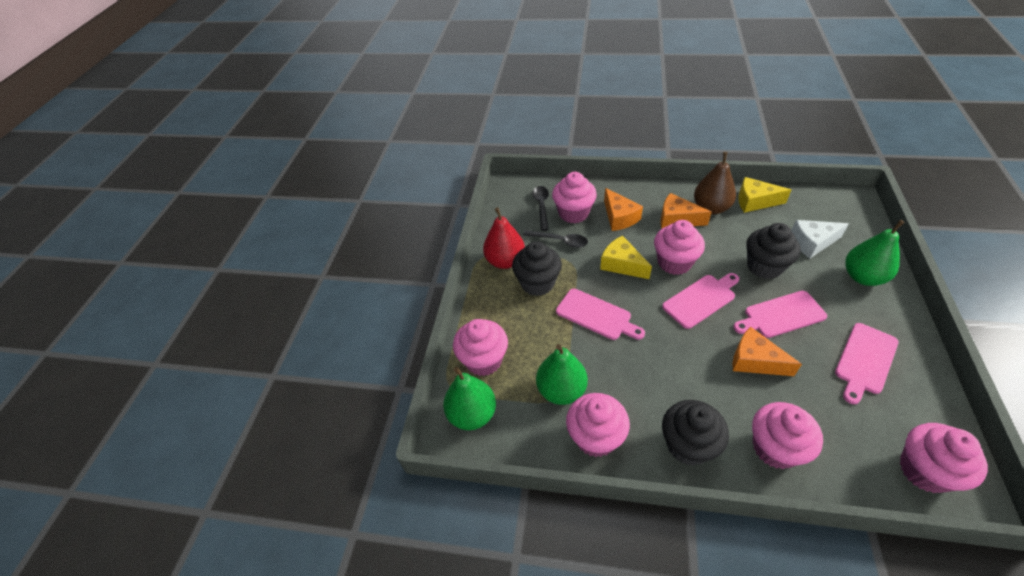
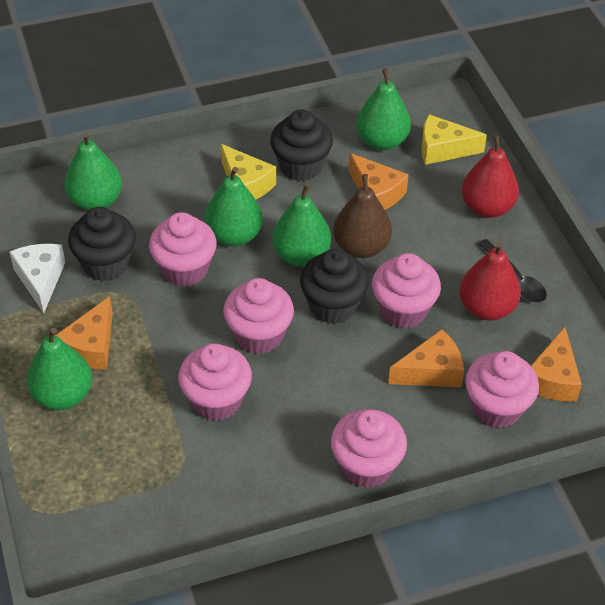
black spoon: [523,230,588,248] [532,186,549,231] = 2 -> [478,239,547,303] = 1
green pear: [443,367,496,430] [536,344,588,405] [845,220,905,286] = 3 -> [26,328,92,410] [64,132,122,210] [205,167,263,246] [272,184,331,266] [356,68,411,150] = 5
orange cheese: [604,188,643,231] [661,193,712,229] [733,327,802,376] = 3 -> [55,296,113,370] [349,153,409,210] [388,329,464,387] [531,327,582,402] = 4
pink cutting board: [556,289,645,340] [662,273,739,329] [733,291,827,338] [835,323,899,404] = 4 -> none = 0
red pear: [483,207,525,269] = 1 -> [459,242,521,321] [461,135,519,218] = 2

